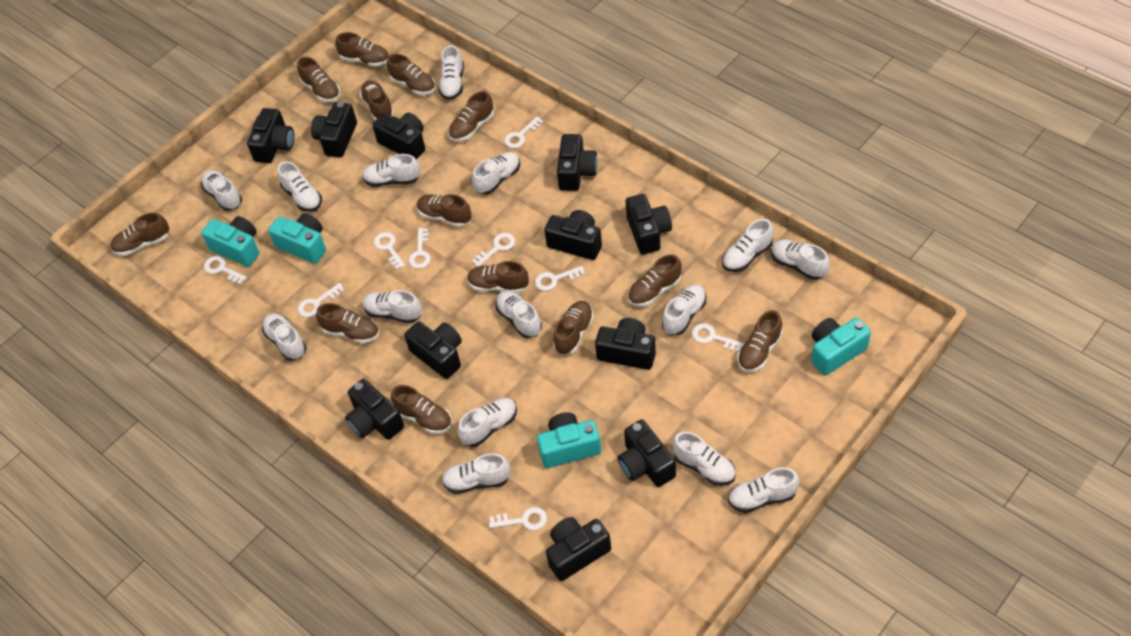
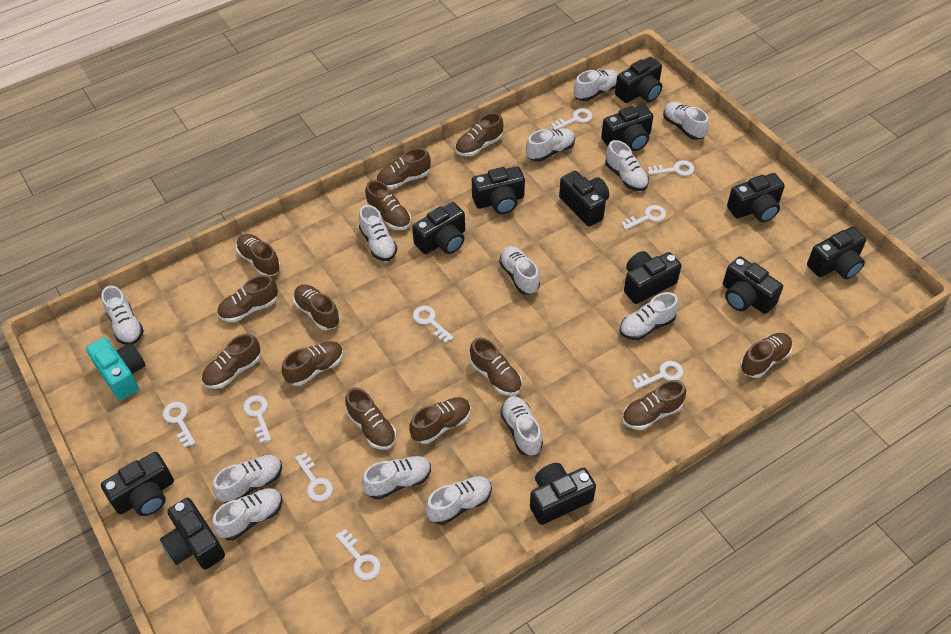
black camera: [247,108,295,163] [311,102,357,158] [345,379,404,440] [373,113,425,160] [404,321,462,379] [544,210,602,260] [546,517,611,581] [557,134,598,191] [595,318,656,370] [618,420,676,487] [626,194,672,254] = 11 -> [101,452,174,516] [160,498,225,570] [412,202,465,254] [472,166,525,214] [530,463,596,525] [559,171,609,226] [601,105,653,151] [615,57,662,103] [624,251,681,304] [723,256,783,314] [727,173,785,222] [807,227,867,279] = 12
turquoise camera: [201,216,259,267] [268,213,326,264] [537,412,601,468] [811,318,871,376] = 4 -> [86,337,146,400] = 1
white shoe: [201,170,242,211] [262,313,306,361] [278,161,322,212] [362,154,421,187] [363,290,422,323] [438,45,464,100] [441,453,511,494] [458,398,517,447] [472,152,520,194] [496,290,542,338] [662,284,706,335] [672,432,736,486] [722,219,773,272] [728,468,799,513] [771,239,830,280] = 15 -> [101,285,144,345] [212,455,282,503] [212,488,283,540] [359,205,397,261] [361,456,431,500] [425,476,492,525] [499,246,540,294] [500,396,543,456] [526,128,575,162] [574,70,618,101] [605,140,649,191] [620,292,679,340] [663,102,709,140] = 13

